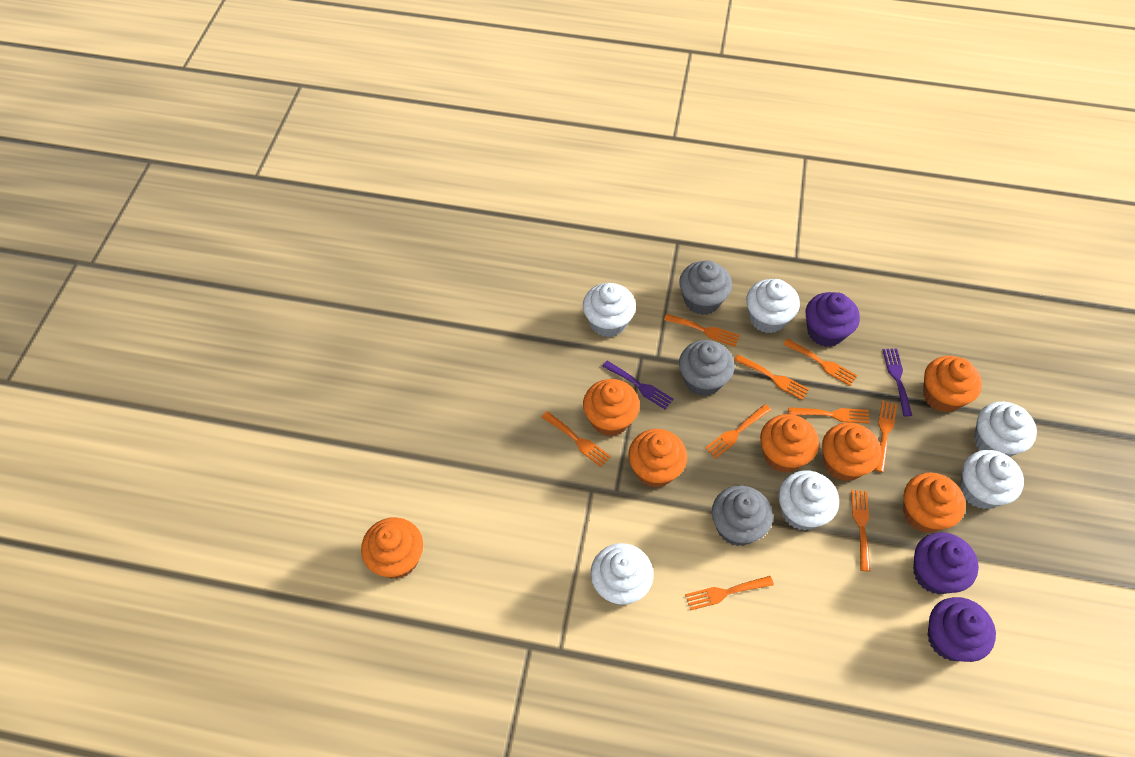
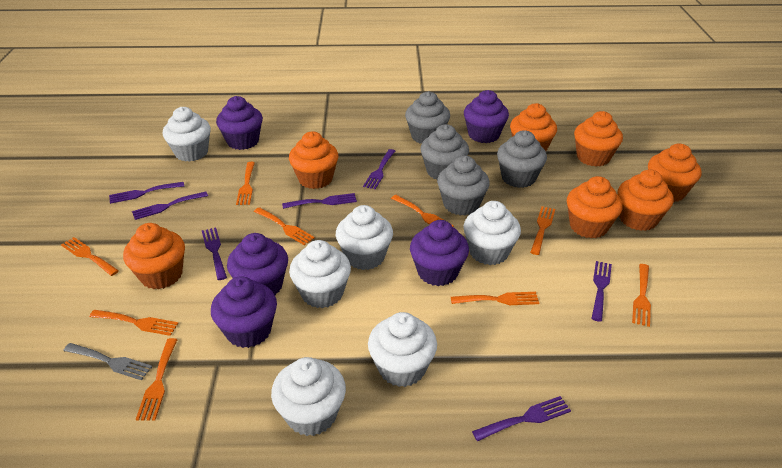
grey cupcake: [679,260,732,315] [679,340,735,396] [712,486,773,546] = 3 -> [405,91,450,144] [420,124,469,180] [437,156,490,216] [497,130,547,188] = 4
grey fork: none = 0 -> [63,343,153,380] = 1
purple cupcake: [806,292,860,347] [913,532,979,594] [927,597,996,662] = 3 -> [211,276,277,348] [216,96,263,150] [227,233,288,295] [410,220,469,286] [464,90,509,143] = 5
purple fork: [602,361,674,410] [883,348,912,416] = 2 -> [109,182,184,204] [132,191,208,220] [202,228,227,280] [282,193,357,209] [363,149,395,189] [472,396,571,441] [591,261,612,322] = 7

